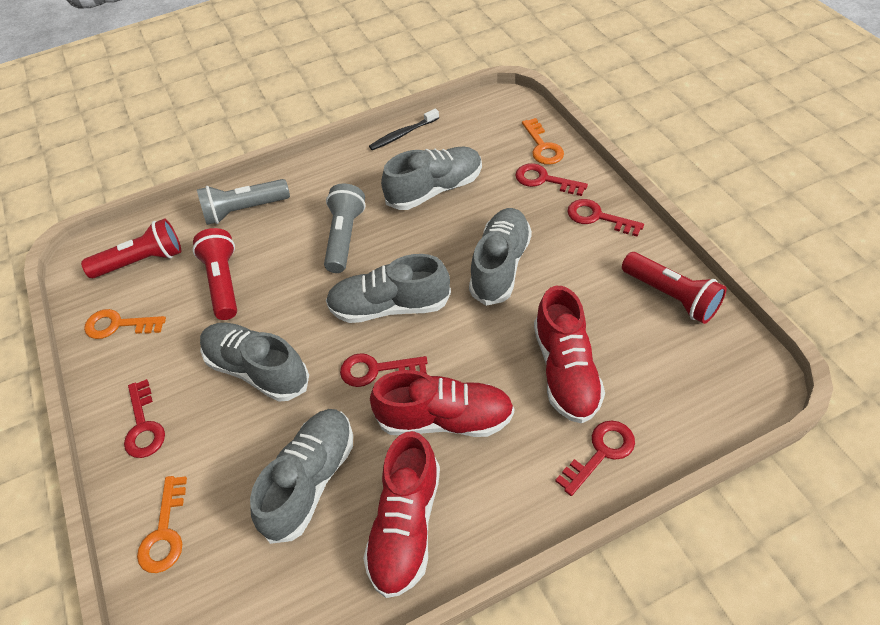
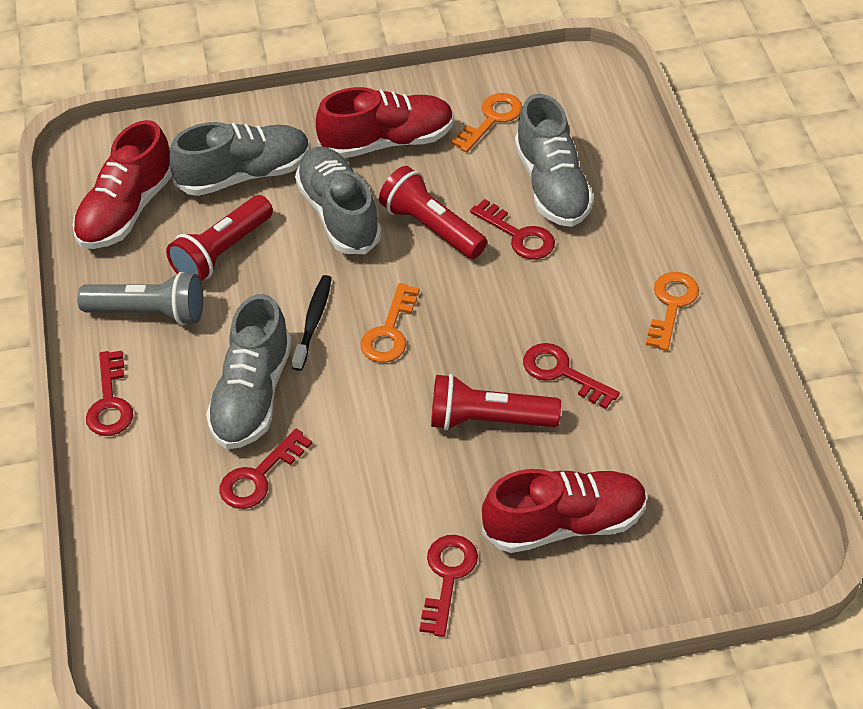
grey flashlight: [197,179,290,225] [324,183,366,273] = 2 -> [77,272,203,326] = 1
grey shoe: [200,323,309,402] [250,409,353,544] [326,254,451,323] [381,147,482,210] [469,208,532,306] = 5 -> [169,122,311,196] [206,294,292,449] [295,146,382,254] [515,94,594,227] = 4

